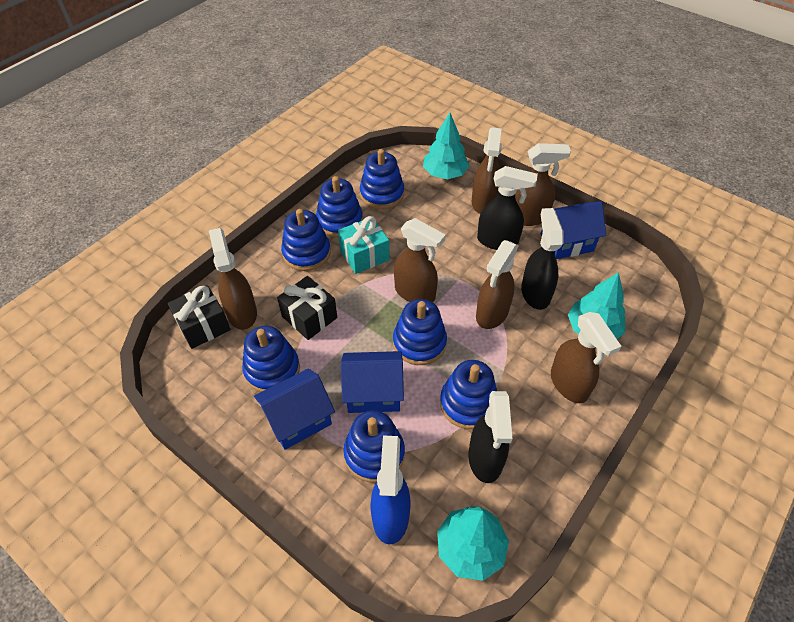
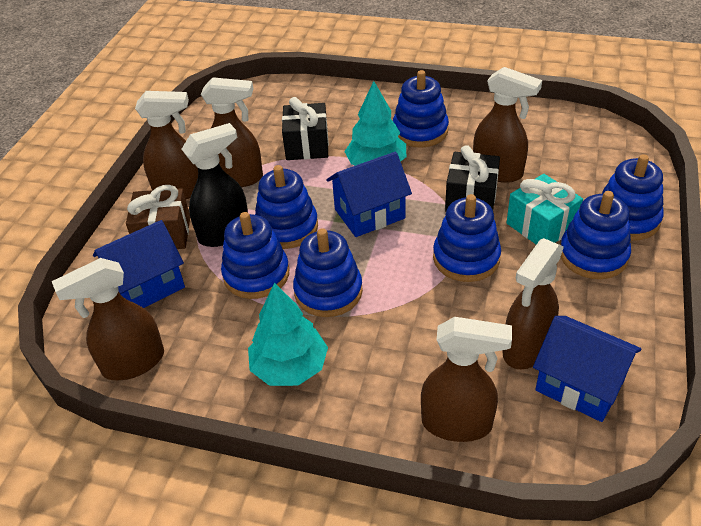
black spray bottle: [468,391,512,483] [477,166,538,250] [521,208,564,310] = 3 -> [182,123,248,247] = 1
blue spray bottle: [371,436,411,545] = 1 -> none = 0
brown gift: none = 0 -> [126,185,190,249] = 1
turquoise tree: [423,113,469,179] [437,506,509,581] [568,272,626,339] = 3 -> [248,283,328,386] [344,81,406,166] = 2

